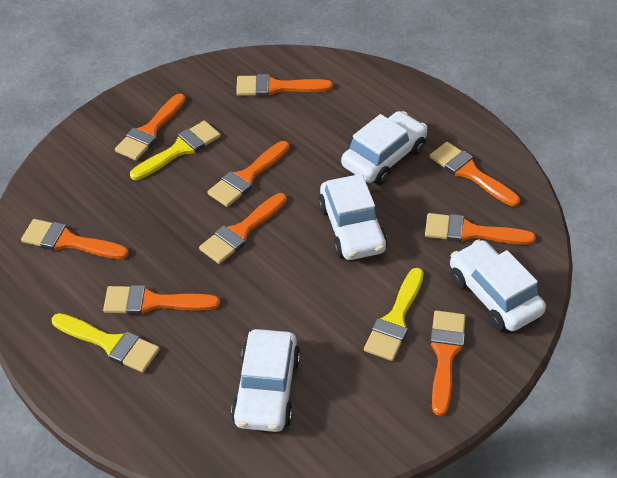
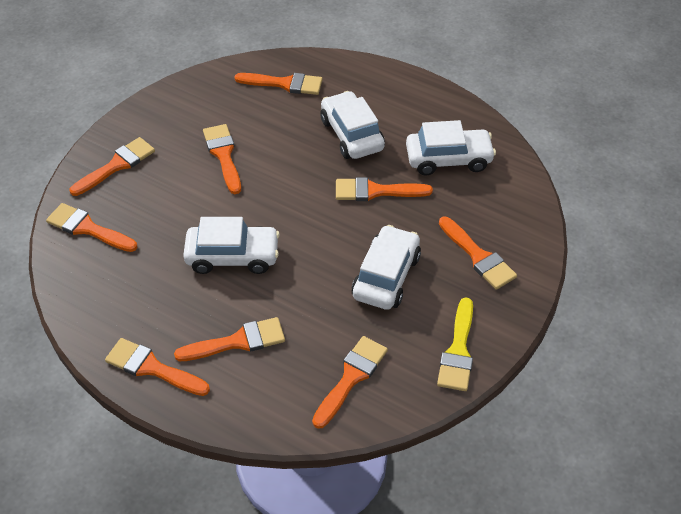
yellow brush: [52,313,160,373] [130,121,221,180] [364,268,424,361] = 3 -> [437,297,473,391] = 1

